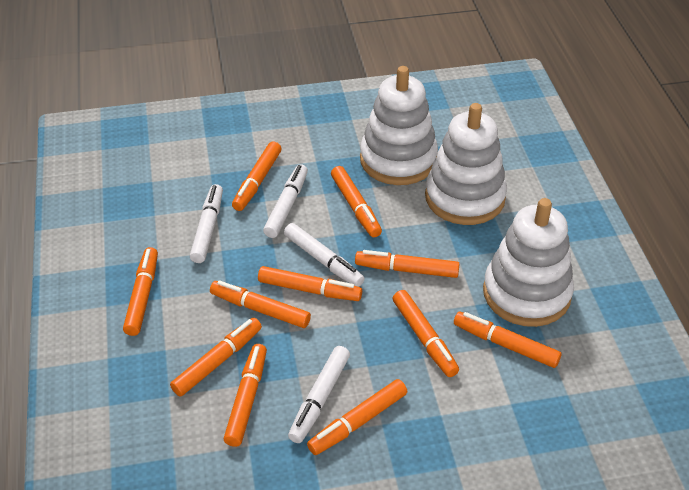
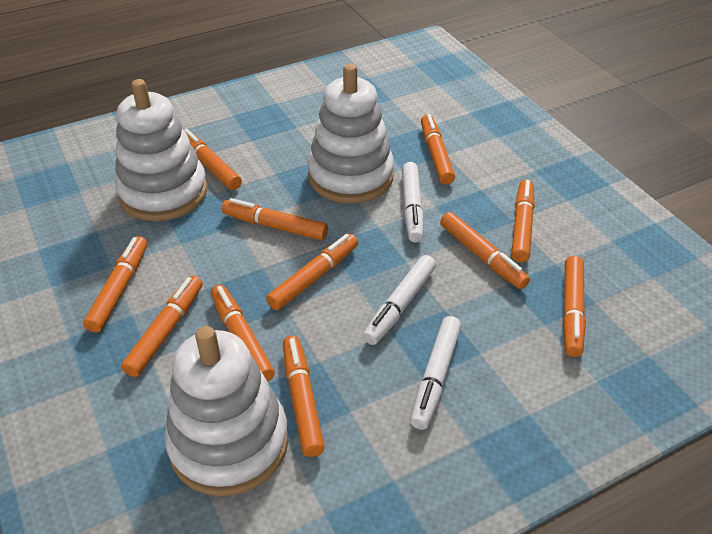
white marker: [190,184,223,263] [263,164,308,238] [284,223,365,287] [288,346,350,443] = 4 -> [363,255,436,345] [402,162,424,243] [410,316,461,430] = 3

